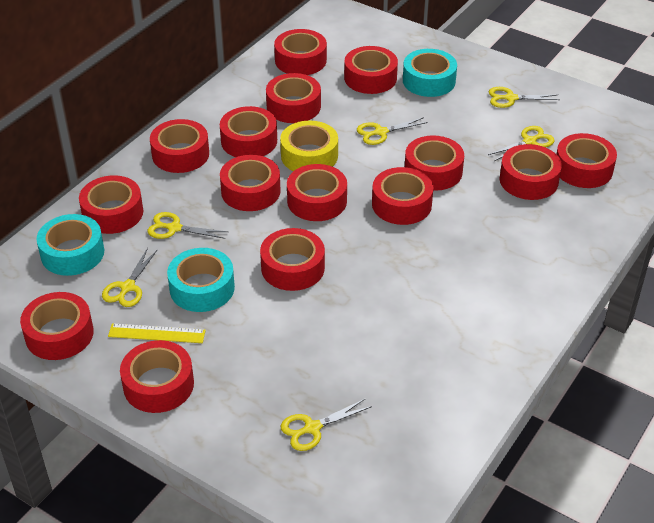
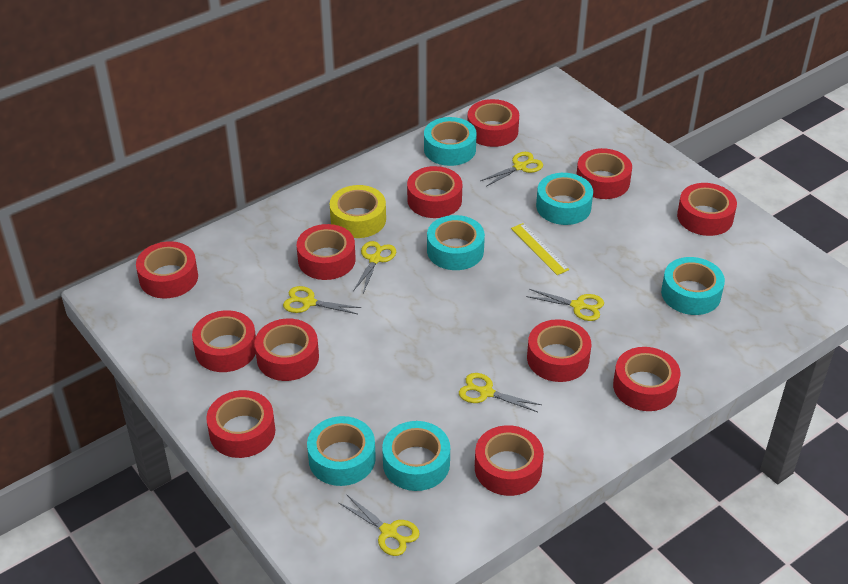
red tape: [20,292,94,360] [79,175,143,234] [120,340,194,413] [150,119,209,173] [220,106,277,157] [220,155,281,211] [260,228,325,291] [266,73,321,123] [274,29,327,75] [287,164,347,221] [344,46,398,94] [372,167,433,225] [405,136,464,191] [500,144,562,200] [557,133,617,188] = 15 -> [136,241,198,298] [192,310,256,372] [206,390,275,458] [255,319,319,381] [297,224,356,280] [407,166,462,218] [467,99,519,147] [475,425,544,496] [527,319,591,382] [576,148,632,199] [613,347,681,411] [677,183,737,236] = 12
turquoise tape: [36,214,104,276] [167,248,235,312] [403,49,457,97] = 3 -> [307,416,376,486] [382,421,450,491] [424,117,477,166] [427,215,485,270] [536,173,593,225] [661,257,725,315] = 6

